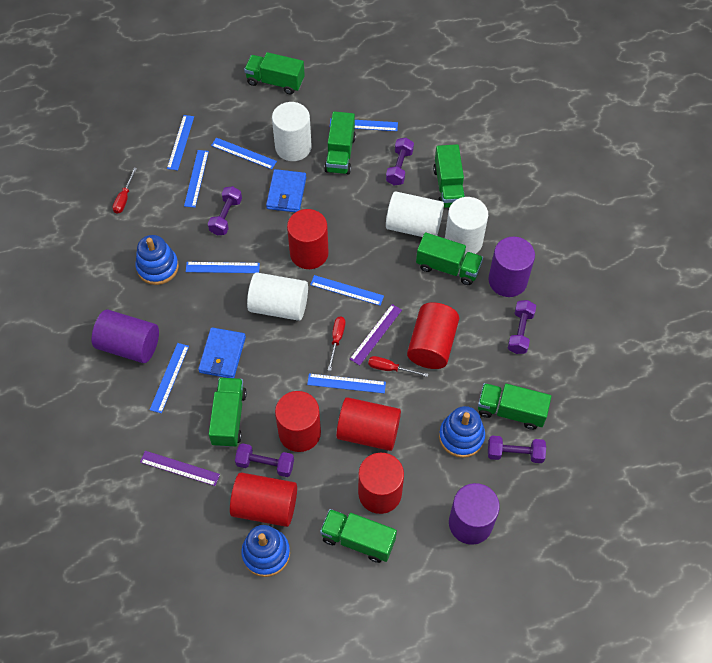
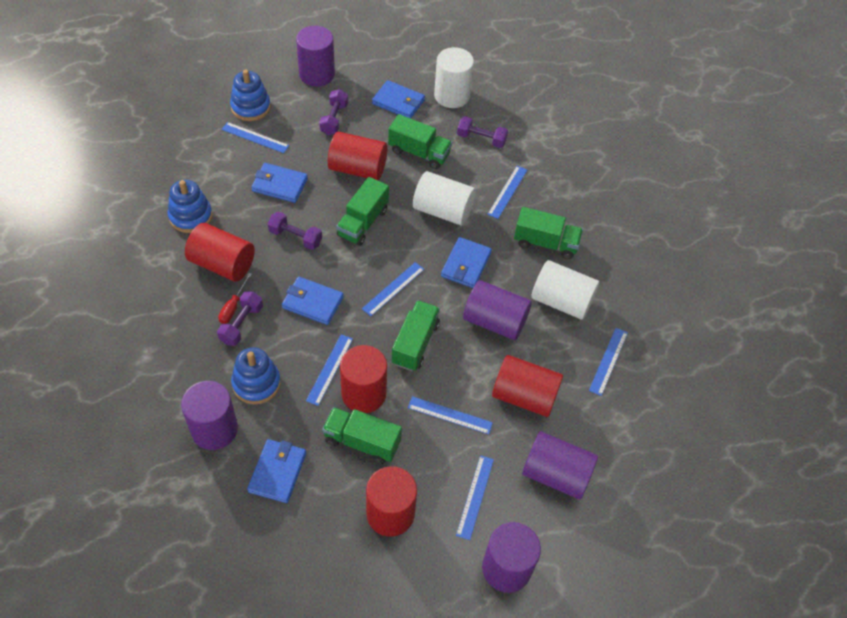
blue ruler: [150,343,189,413] [167,115,194,170] [184,150,209,208] [186,262,260,273] [211,138,277,169] [307,373,386,393] [310,275,384,306] [330,118,398,131] = 8 -> [221,122,289,153] [306,334,353,406] [362,262,424,316] [408,396,493,434] [456,455,494,540] [487,166,527,219] [589,328,628,396] = 7
blue wallet: [198,327,246,378] [266,169,306,212] = 2 -> [247,439,306,503] [251,163,308,203] [282,277,344,325] [372,80,425,119] [441,237,492,288] = 5
green truck: [209,378,247,447] [244,52,305,95] [320,509,397,563] [324,111,356,175] [416,232,483,285] [433,144,465,208] [478,383,551,430] = 7 -> [322,407,402,464] [336,177,389,246] [388,114,452,169] [392,300,440,371] [514,207,583,259] = 5
purple cylinder: [92,309,159,363] [449,483,500,545] [488,237,535,297] = 3 -> [181,381,238,450] [296,26,335,87] [463,280,532,340] [482,522,541,593] [522,431,598,500] = 5
purple dumbbell: [208,186,242,235] [235,443,294,477] [386,138,414,185] [488,436,546,463] [508,300,536,354] = 5 -> [217,291,263,346] [268,212,322,250] [319,89,348,135] [457,117,508,148] = 4
purple ruler: [140,451,220,486] [350,304,402,365] = 2 -> none = 0
red cylinder: [230,472,297,527] [275,391,321,452] [287,209,329,269] [336,397,401,451] [358,453,404,514] [407,302,459,369] = 6 -> [185,223,255,281] [328,132,387,180] [340,345,387,413] [366,466,417,537] [492,355,563,417] = 5
red screwdriver: [113,167,137,214] [328,317,345,371] [368,356,428,377] = 3 -> [218,273,252,324] = 1
white cylinder: [247,272,308,321] [272,102,312,161] [386,191,444,237] [445,197,488,257] = 4 -> [413,171,476,225] [434,47,474,108] [531,260,599,320] = 3

